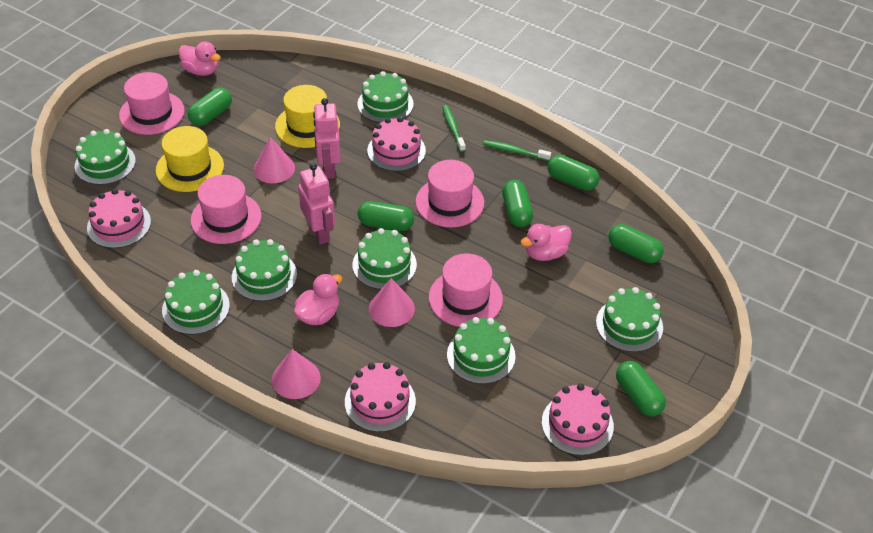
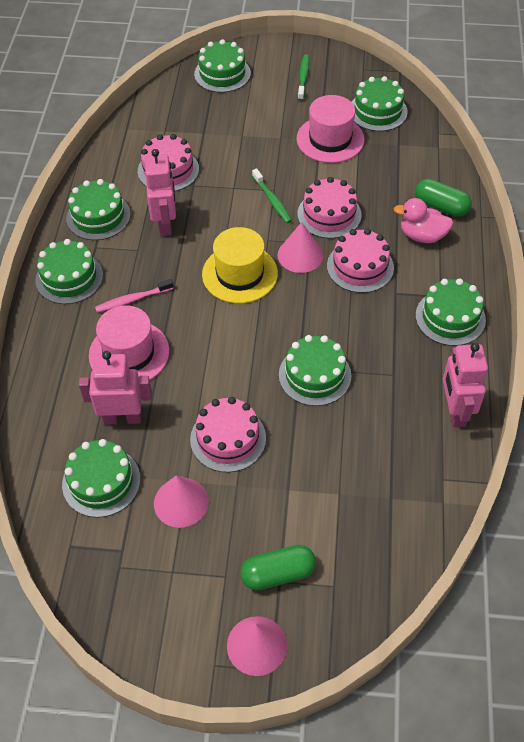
green capsule: [188,88,232,126] [358,201,414,231] [502,180,533,227] [547,155,599,190] [608,224,664,263] [616,361,666,416] = 6 -> [240,545,316,590] [415,179,472,217] = 2
pink duck: [179,41,221,76] [294,274,342,325] [521,224,572,261] = 3 -> [393,198,454,243] = 1
pink hat: [119,72,185,135] [190,175,262,244] [415,160,484,228] [429,253,503,327] = 4 -> [89,305,169,380] [296,95,365,163] = 2
pink robot: [298,163,335,245] [313,98,341,179] = 2 -> [79,351,152,425] [145,149,176,236] [443,343,488,427] = 3
pink toothbrush: none = 0 -> [95,279,174,313] = 1
yellow hat: [156,126,224,192] [275,85,340,148] = 2 -> [202,227,278,303] = 1

